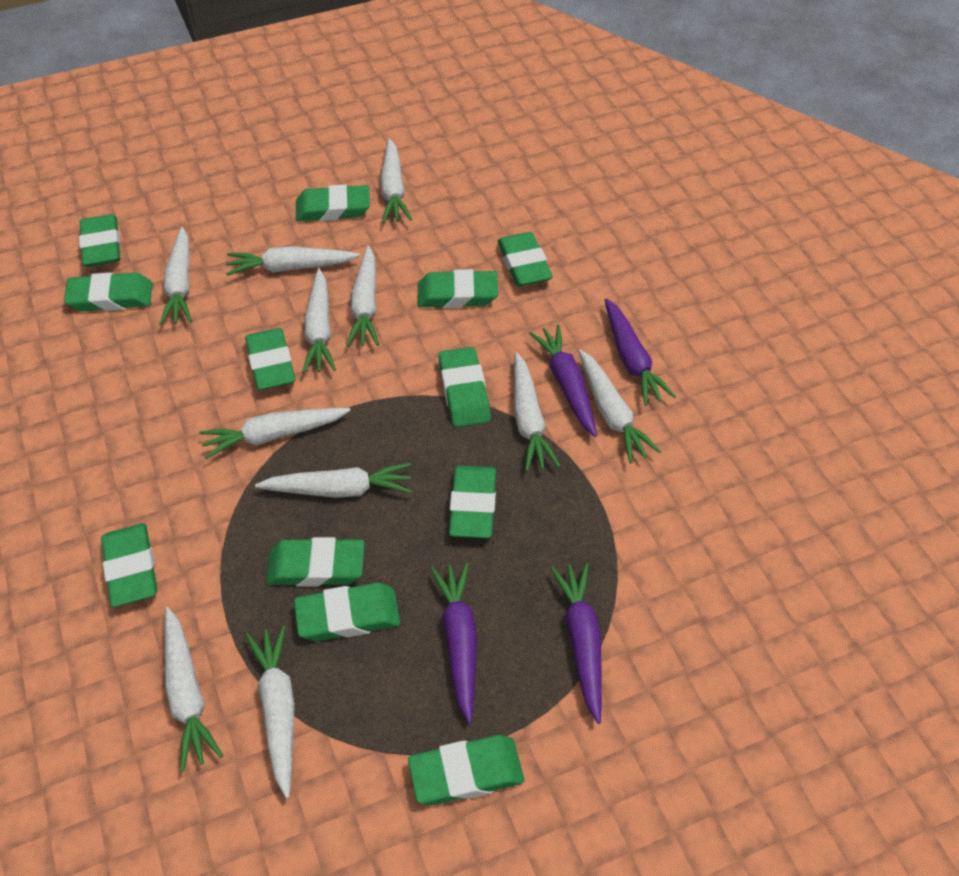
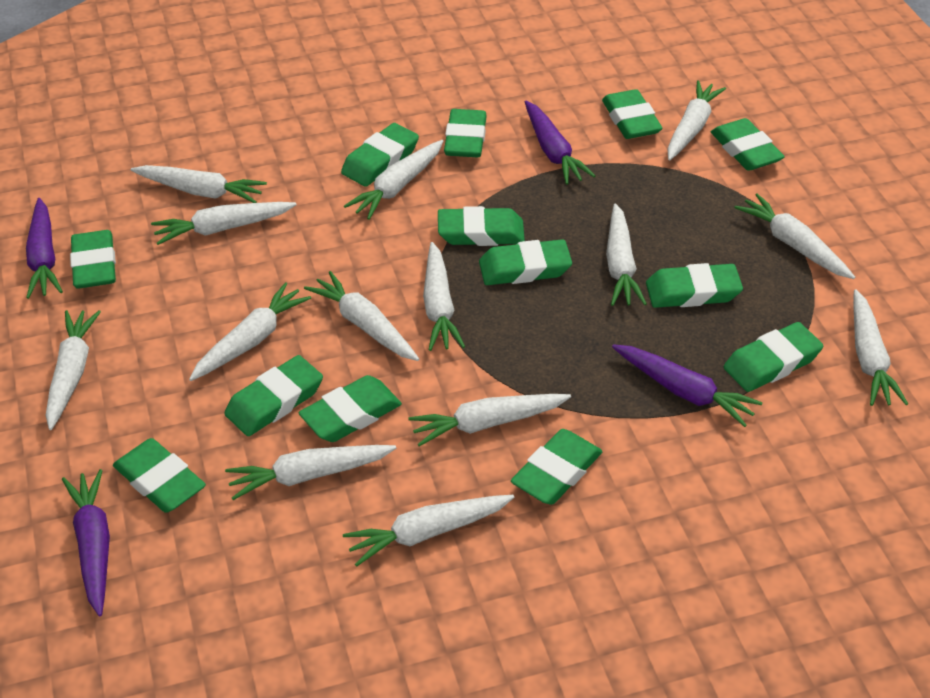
green eraser: [64,272,153,312] [79,214,120,267] [101,523,157,607] [245,328,295,390] [266,537,364,587] [294,583,400,641] [296,184,370,221] [408,735,524,805] [418,269,498,308] [439,347,491,427] [449,466,496,538] [497,232,553,286] = 12 -> [70,230,116,289] [113,438,206,513] [224,355,323,436] [299,375,402,442] [341,123,419,187] [438,206,525,246] [444,109,487,157] [479,239,572,285] [511,429,602,505] [602,89,663,139] [646,263,743,308] [711,118,785,171] [724,322,823,392] = 13
white carrot: [159,227,192,325] [165,607,223,772] [199,408,351,459] [226,246,360,276] [246,625,295,798] [255,463,412,498] [302,268,336,373] [346,246,379,346] [380,139,412,223] [514,352,560,472] [579,349,661,464] = 11 -> [46,310,101,430] [131,165,267,203] [151,202,297,245] [189,282,311,381] [225,445,396,500] [304,271,419,361] [343,495,514,566] [344,140,443,220] [408,394,571,446] [423,242,465,351] [606,203,647,306] [667,80,726,160] [734,194,855,279] [853,289,908,406] = 14

